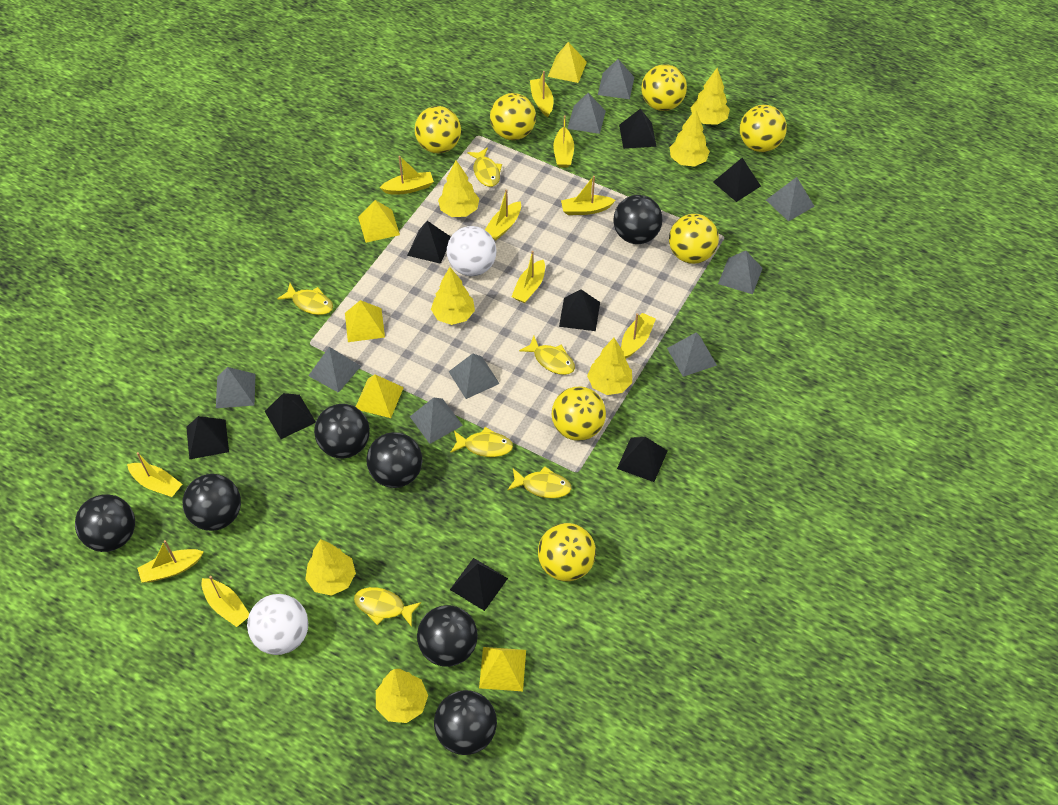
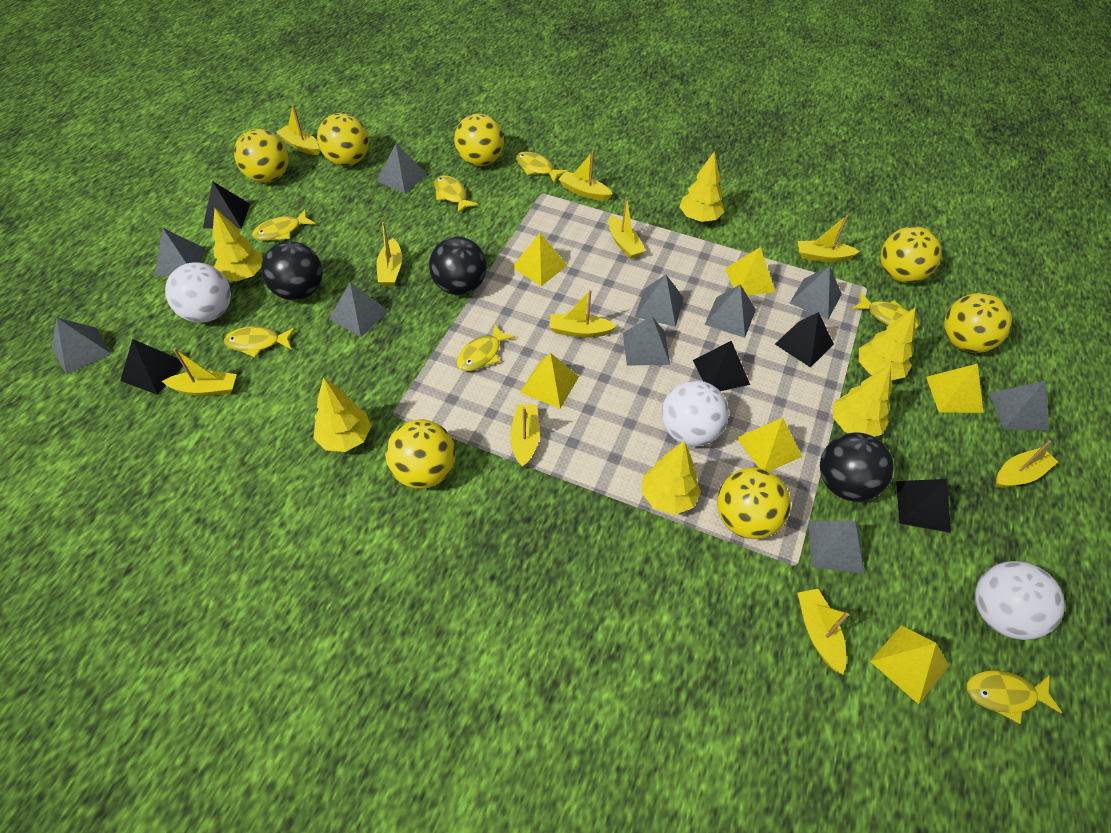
black ball: [75,494,135,552] [183,474,241,531] [314,404,370,458] [366,432,422,488] [417,605,478,667] [434,690,497,755] [613,195,663,244] = 7 -> [261,241,323,300] [429,237,487,295] [820,432,894,501] = 3
black pyramid: [186,416,229,460] [265,393,316,439] [407,221,451,264] [450,558,508,611] [559,289,600,331] [617,437,667,482] [619,109,657,149] [713,158,761,202] = 8 -> [120,339,183,395] [203,181,250,229] [693,341,750,391] [775,312,834,368] [896,479,951,533] = 5
grey pyramid: [216,367,255,408] [308,347,361,393] [410,397,463,444] [449,353,500,399] [567,93,606,134] [598,59,634,99] [667,332,717,377] [718,251,763,294] [766,177,814,221] = 9 -> [52,318,111,375] [154,228,206,276] [329,282,389,337] [376,144,427,194] [623,316,670,366] [635,275,684,327] [705,284,756,338] [790,266,842,319] [808,521,864,574] [989,381,1049,430] = 10
white ball: [247,594,308,655] [447,226,496,276] = 2 -> [165,262,231,323] [662,380,729,446] [975,561,1065,640] = 3
yellow fish: [277,283,333,315] [354,587,421,627] [450,427,513,457] [467,147,502,187] [507,466,571,498] [519,336,575,375] = 6 -> [224,326,295,357] [252,209,315,241] [434,175,478,213] [456,324,516,371] [516,151,568,183] [852,292,919,329] [967,670,1062,724] = 7
yellow pyramid: [345,300,385,342] [356,374,404,418] [358,200,400,243] [479,647,526,691] [548,42,587,83] = 5 -> [512,233,568,286] [520,353,579,408] [725,247,775,295] [737,417,802,471] [870,625,949,704] [926,364,983,413] = 6
yellow tree: [305,539,356,596] [376,669,428,723] [431,267,475,325] [438,160,480,217] [587,338,632,395] [670,109,710,167] [690,68,730,125] = 7 -> [212,208,263,281] [313,377,371,452] [642,440,701,515] [679,151,724,222] [833,365,892,437] [859,308,915,380] = 6

